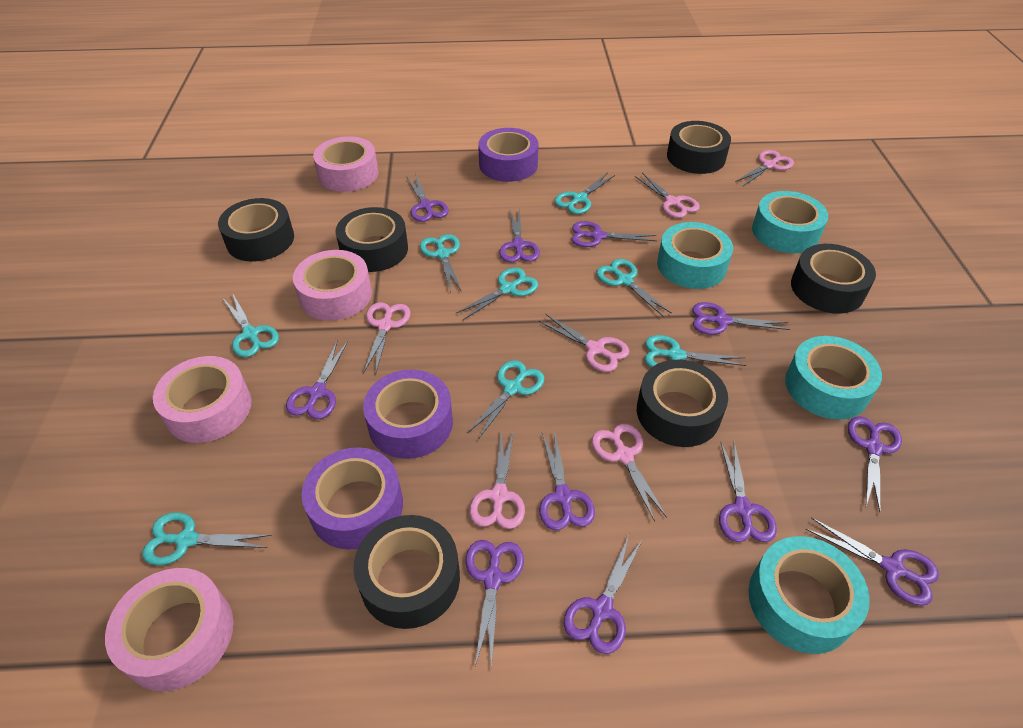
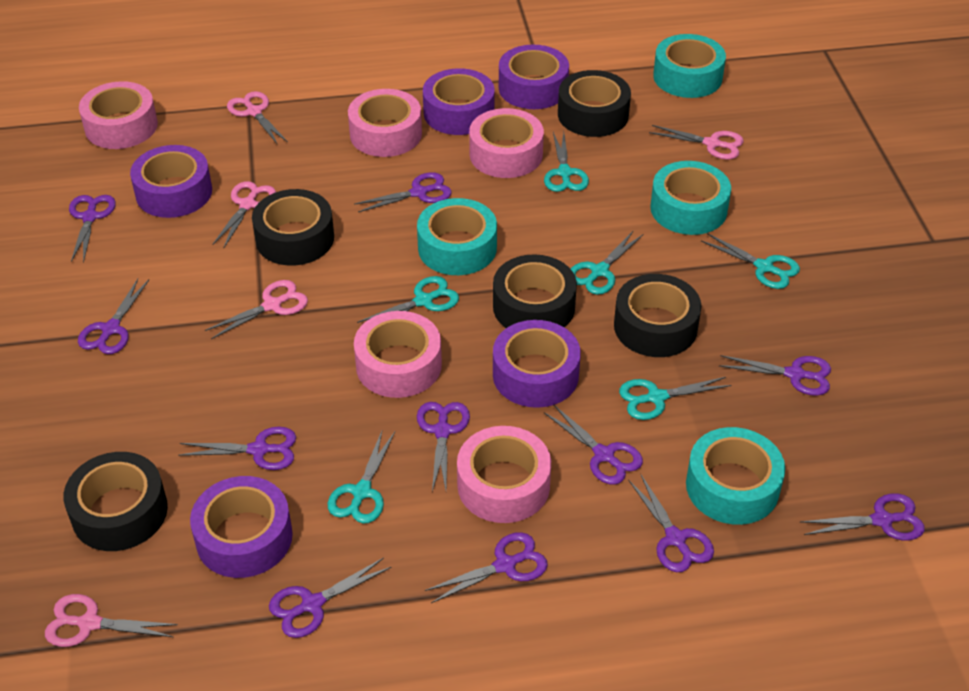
black tape: [218,198,294,262] [336,207,408,272] [353,515,460,629] [637,360,728,447] [667,121,731,174] [791,244,876,314] = 6 -> [63,452,168,551] [252,189,334,266] [493,254,577,328] [558,70,631,137] [614,274,701,357] = 5
pink scissors: [363,302,411,375] [469,430,525,529] [539,314,629,372] [592,424,667,521] [635,173,700,218] [735,150,794,187] = 6 -> [45,594,178,647] [205,280,308,339] [213,181,276,247] [227,91,288,145] [649,125,744,160] = 5
pink tape: [105,568,233,691] [153,356,252,443] [293,250,372,321] [313,136,379,192] = 4 -> [79,81,158,149] [348,89,422,157] [354,311,442,398] [457,426,551,523] [469,108,544,178] = 5
purple tape: [302,447,403,550] [363,370,453,459] [478,128,538,182] = 3 -> [130,145,212,218] [190,476,293,578] [423,68,495,135] [493,320,581,408] [499,45,569,109] = 5
turquoise scissors: [142,512,272,566] [223,294,279,358] [420,234,462,292] [456,267,538,320] [467,360,544,440] [554,172,615,214] [596,259,672,317] [645,335,746,367] = 8 -> [327,429,395,523] [357,276,459,323] [544,132,589,192] [571,230,644,295] [619,377,731,420] [701,233,800,289] = 6

